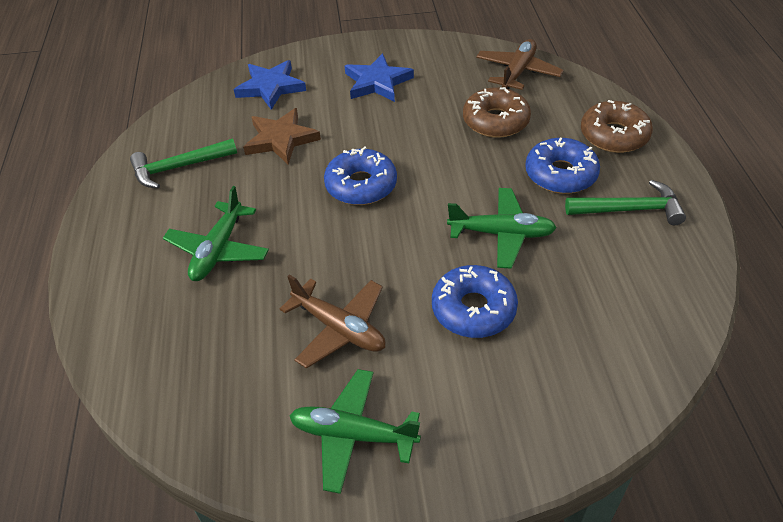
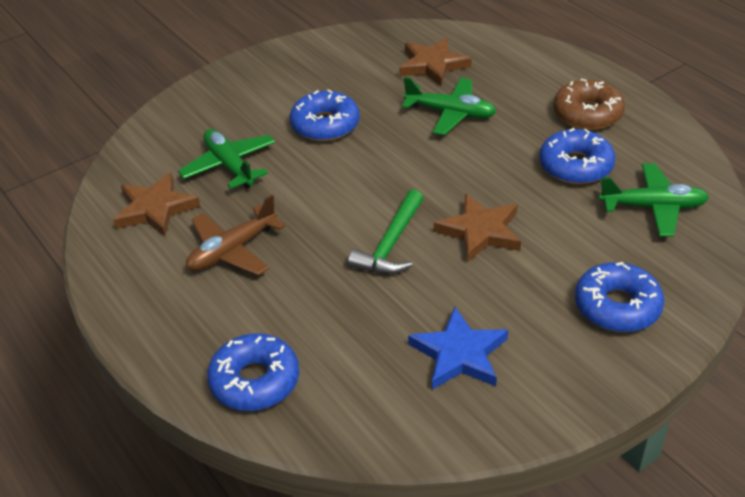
blue donut: [324,147,397,205] [432,265,518,338] [525,137,600,194] = 3 -> [207,333,299,411] [290,89,360,141] [540,128,615,184] [575,262,664,332] = 4
blue star: [234,60,306,110] [345,53,414,102] = 2 -> [408,307,508,390] = 1
brown donut: [463,87,531,138] [581,100,653,153] = 2 -> [553,79,625,130] = 1
brown plane: [280,275,386,369] [476,39,564,90] = 2 -> [186,195,286,275] = 1
brown star: [243,108,321,164] = 1 -> [113,172,200,237] [399,38,472,86] [434,193,521,263] = 3
green hammer: [130,138,237,188] [565,180,686,225] = 2 -> [348,189,424,274] = 1

